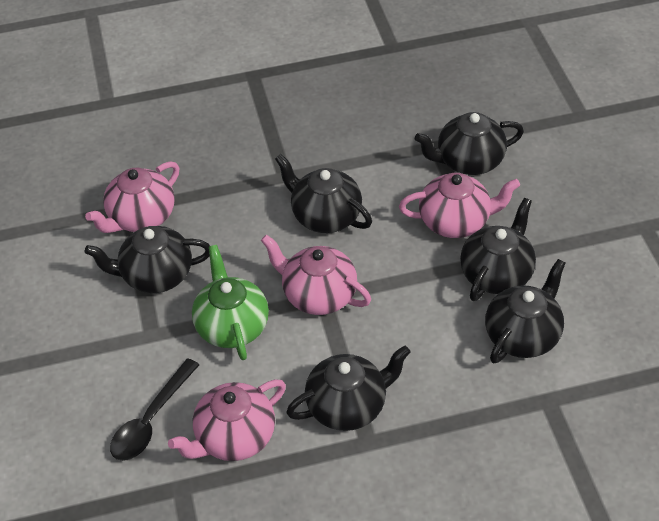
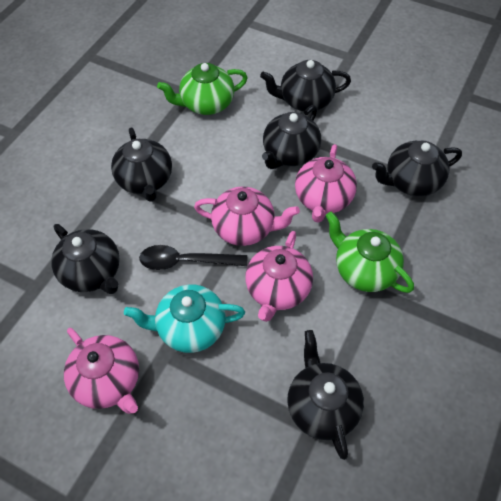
green teapot: [192,245,269,360] = 1 -> [157,63,248,115] [326,211,414,293] = 2
turquoise teapot: none = 0 -> [124,284,245,353] = 1

